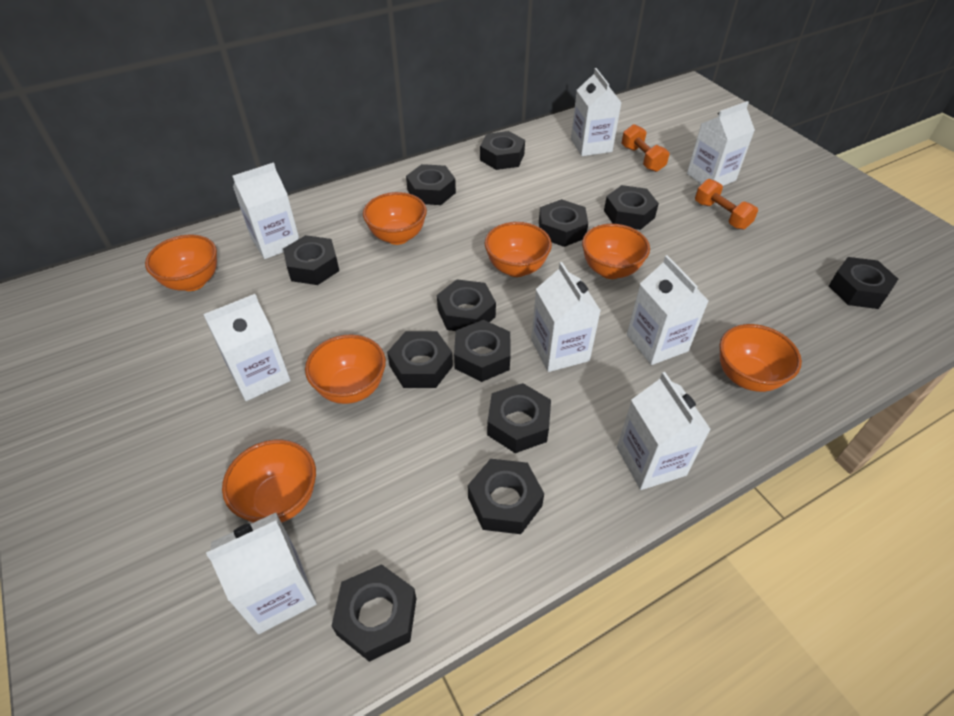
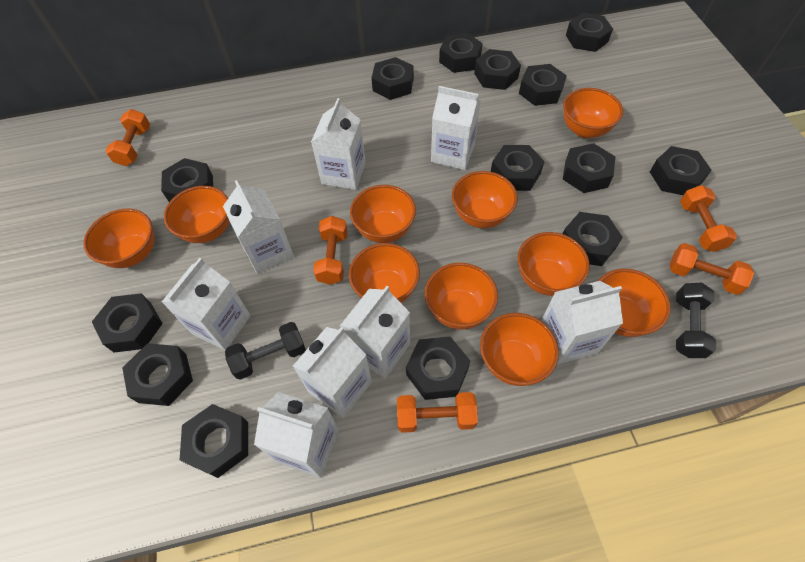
black dumbbell: none = 0 -> [225,322,306,380] [676,283,716,358] = 2
black nut: [283,235,339,285] [332,564,416,662] [387,331,453,388] [406,164,456,205] [437,279,496,331] [454,320,511,382] [468,459,544,534] [480,131,525,170] [487,383,551,453] [539,199,588,247] [604,185,659,230] [829,257,898,309] = 12 -> [92,293,163,353] [122,343,193,406] [161,158,213,202] [180,404,248,478] [372,57,414,100] [406,337,470,400] [439,33,483,73] [474,49,521,90] [491,145,545,191] [519,64,567,106] [563,143,615,193] [563,212,623,266] [566,13,613,52] [650,146,712,195] = 14
orange bowl: [145,235,217,291] [222,440,316,523] [305,334,386,404] [363,192,427,245] [484,222,552,277] [582,224,650,279] [720,324,802,392] = 7 -> [83,209,154,268] [164,186,229,243] [349,243,420,303] [350,185,416,243] [425,263,498,329] [452,171,518,228] [480,313,559,386] [517,232,590,296] [563,88,623,138] [598,269,671,337] = 10
orange dumbbell: [621,124,670,172] [695,179,758,230] = 2 -> [106,109,150,166] [313,216,348,285] [397,392,478,433] [670,243,754,295] [680,185,737,252] = 5

